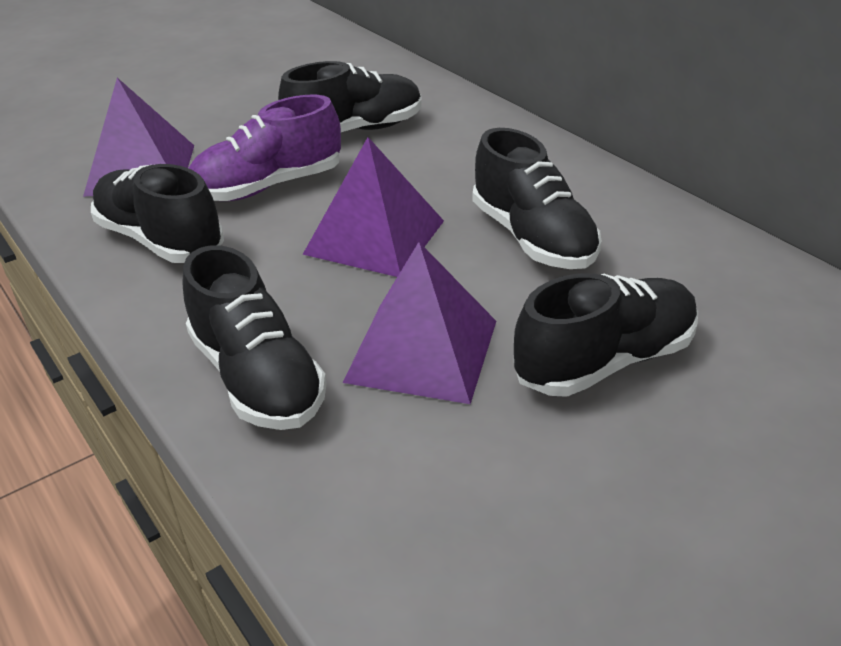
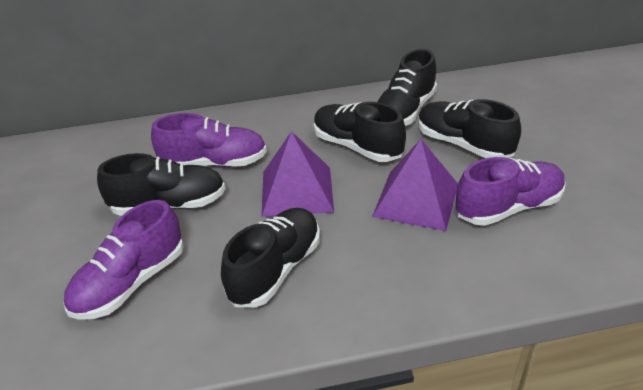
purple pyramid: [83,78,194,197] [302,137,444,277] [343,242,496,404] = 3 -> [261,131,334,217] [372,139,458,231] = 2
purple shoe: [189,95,341,201] = 1 -> [64,200,184,320] [151,113,267,167] [455,157,566,226] = 3

